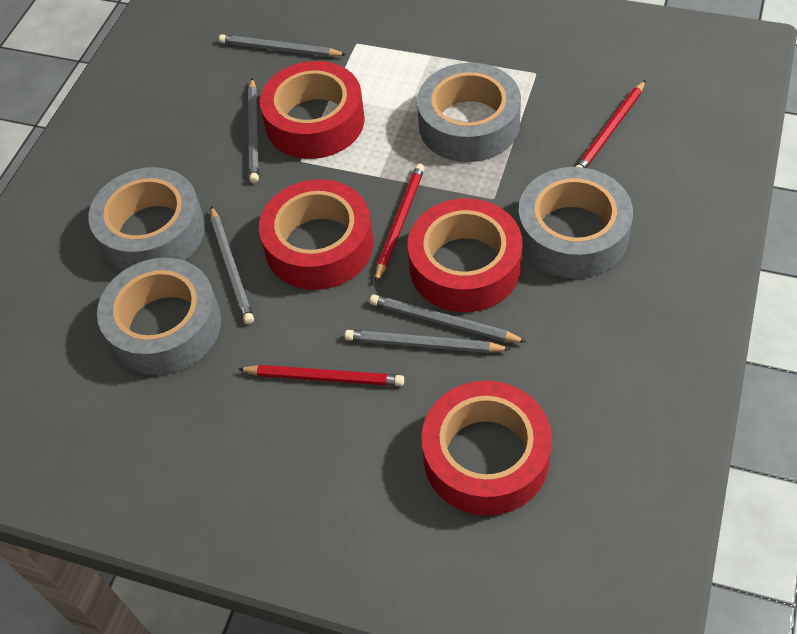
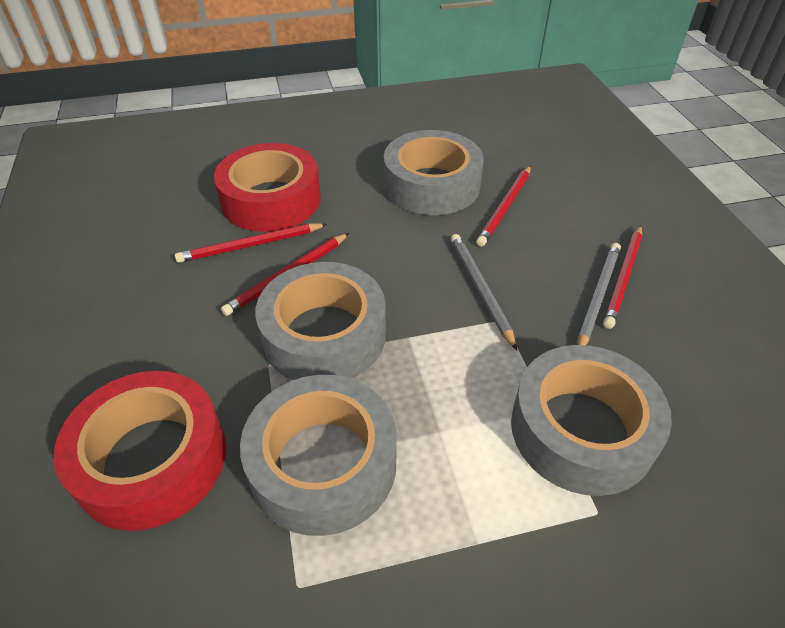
grey pencil: [210,206,254,324] [219,34,347,57] [248,78,259,183] [345,330,510,353] [370,295,527,342] = 5 -> [451,234,517,350] [578,243,621,345] = 2
red pencil: [238,365,404,386] [375,163,425,283] [576,80,646,168] = 3 -> [175,223,327,263] [221,233,349,316] [476,166,531,247] [603,225,642,329] = 4
red tape: [259,179,373,290] [260,61,365,159] [408,198,522,312] [421,380,552,516] = 4 -> [54,371,226,531] [214,143,321,232] = 2

